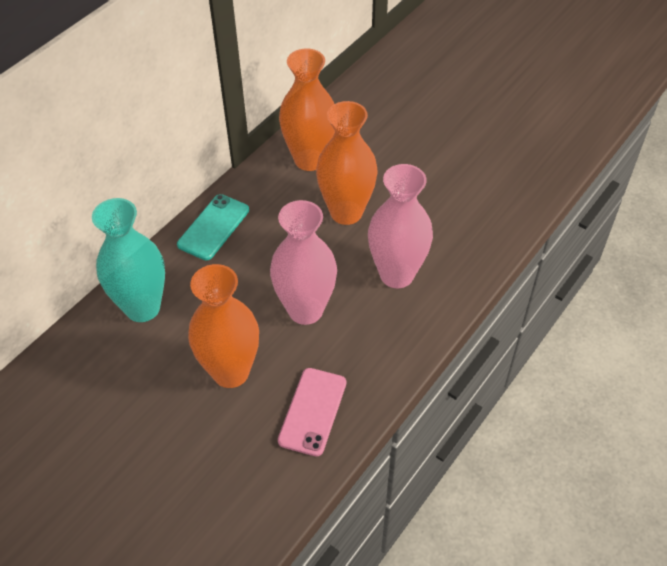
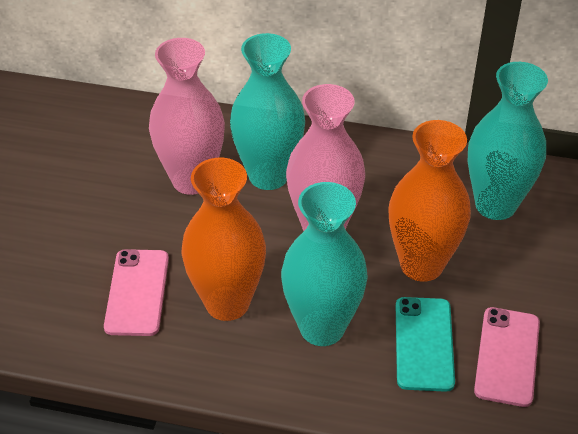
orange vase: [188,264,259,388] [279,48,335,171] [316,101,378,225] = 3 -> [181,158,266,321] [388,120,471,282] = 2
pink phone: [278,368,346,456] = 1 -> [104,249,169,336] [474,307,540,407] = 2
turquoise vase: [92,198,165,322] = 1 -> [230,33,305,190] [281,182,368,346] [468,62,548,220] = 3

